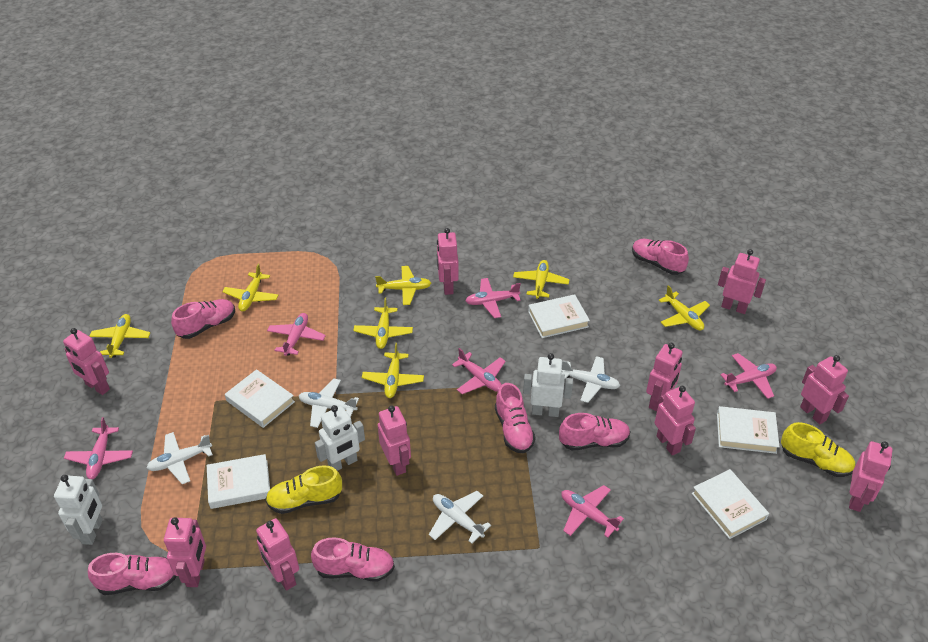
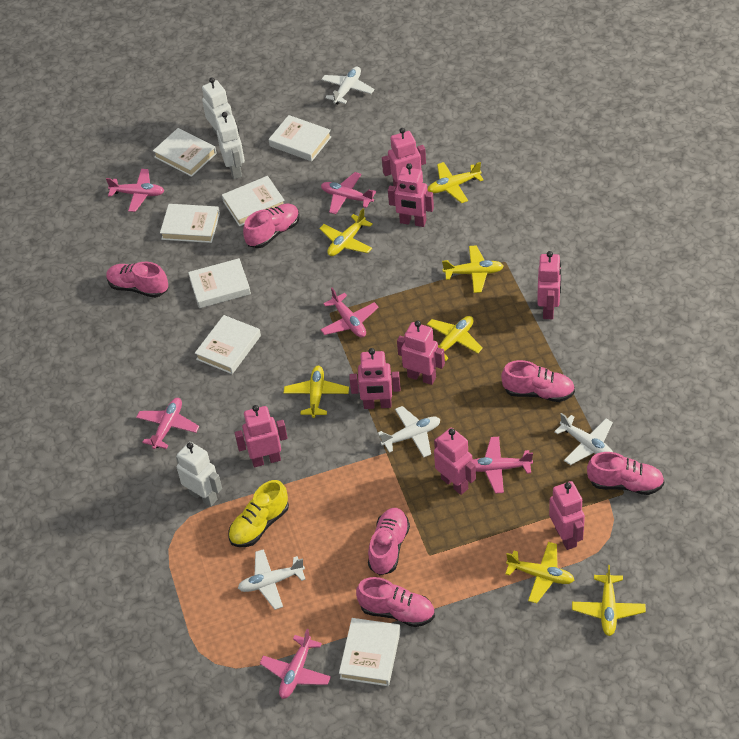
pink robot: [63,328,110,395] [164,517,206,587] [256,518,299,591] [378,406,411,476] [437,228,459,295] [646,343,683,411] [654,386,696,455] [718,249,766,314] [800,355,849,424] [849,441,893,512] = 10 -> [235,405,288,467] [349,348,400,409] [382,128,426,187] [388,163,434,227] [397,321,445,385] [434,428,476,495] [537,251,561,319] [549,481,585,550] = 8
white book: [207,454,270,509] [225,369,295,428] [528,294,590,338] [692,469,769,539] [717,406,780,454] = 5 -> [153,128,217,177] [160,204,220,243] [188,258,251,308] [195,315,261,374] [222,176,285,226] [269,115,332,161] [339,618,401,686] = 7
yellow shoe: [265,465,342,514] [781,422,855,477] = 2 -> [228,480,289,547] = 1

